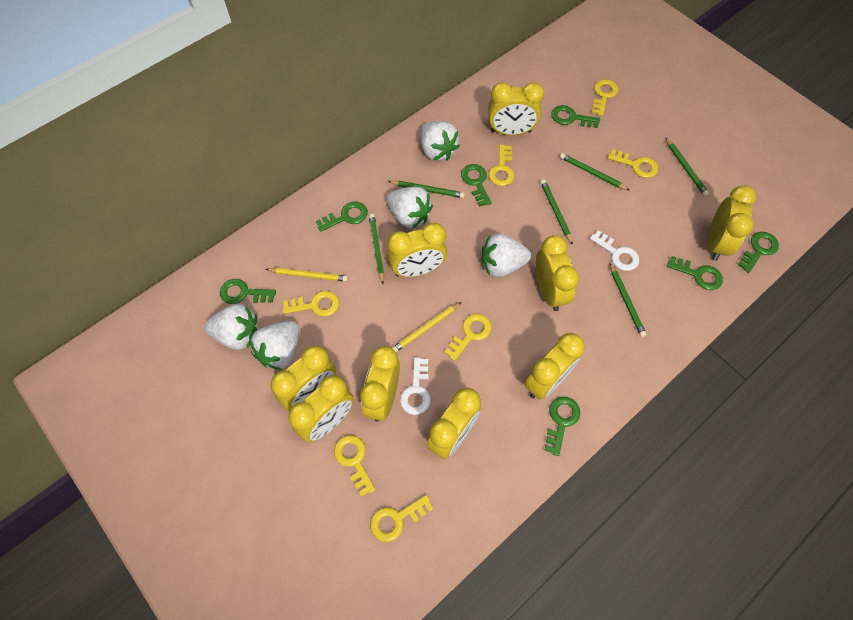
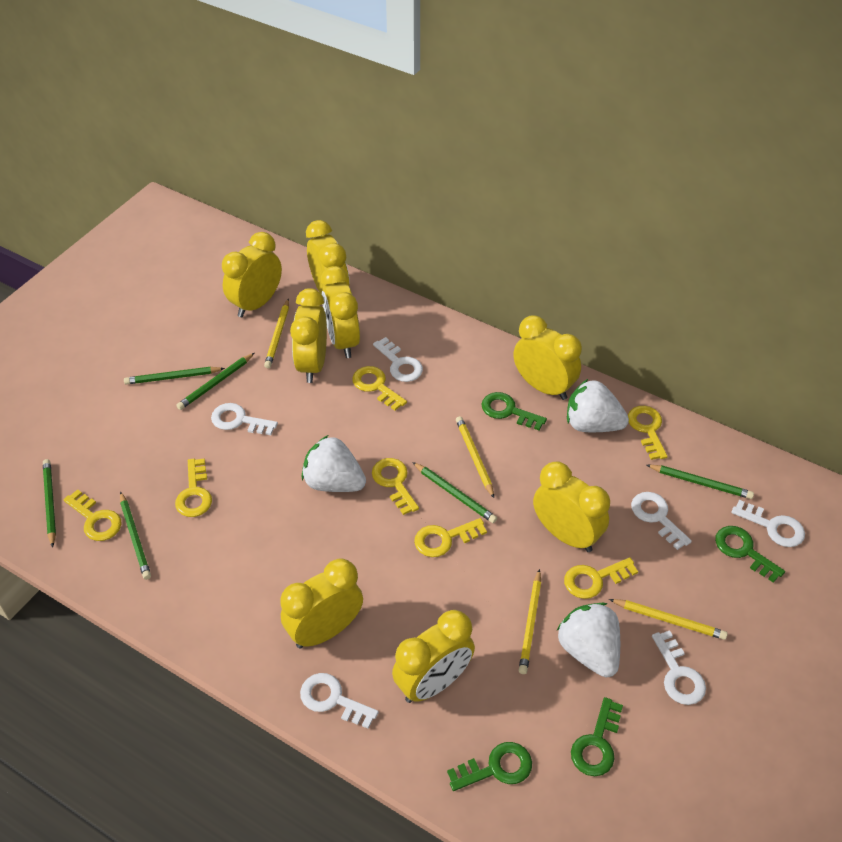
green key: [220,279,276,304] [316,201,368,232] [461,164,492,207] [544,396,580,456] [551,105,600,128] [667,256,723,290] [738,232,779,273] = 7 -> [447,742,532,791] [481,392,547,430] [571,697,623,776] [715,526,785,583] = 4
white key: [400,357,431,415] [590,230,639,271] = 2 -> [211,403,278,435] [300,673,379,729] [373,337,423,382] [631,492,692,550] [652,630,706,705] [731,500,805,547] = 6
white strawberry: [204,304,257,350] [249,321,299,370] [386,187,433,229] [420,121,460,161] [482,233,531,277] = 5 -> [302,435,366,492] [557,603,620,677] [567,379,629,432] = 3
yellow clock: [270,345,336,411] [288,375,354,442] [360,346,400,422] [387,223,447,277] [427,388,481,459] [488,82,544,136] [525,333,585,400] [536,235,579,311] [708,185,756,261] = 9 -> [222,232,282,317] [280,559,363,648] [290,288,327,383] [306,220,350,294] [321,266,360,358] [392,610,475,703] [513,316,582,400] [533,462,610,552] = 8
yellow pencil: [266,267,348,282] [392,302,462,352] = 2 -> [264,298,289,368] [456,416,494,498] [519,569,541,674] [609,599,727,640] = 4

